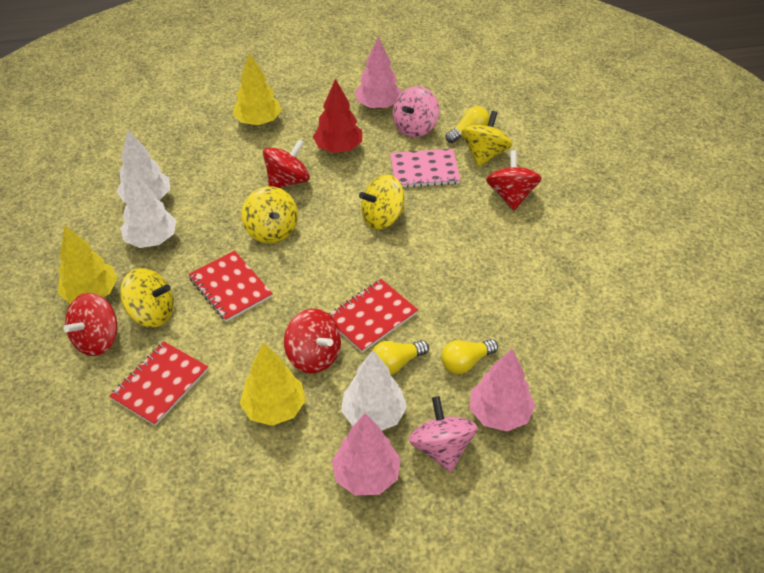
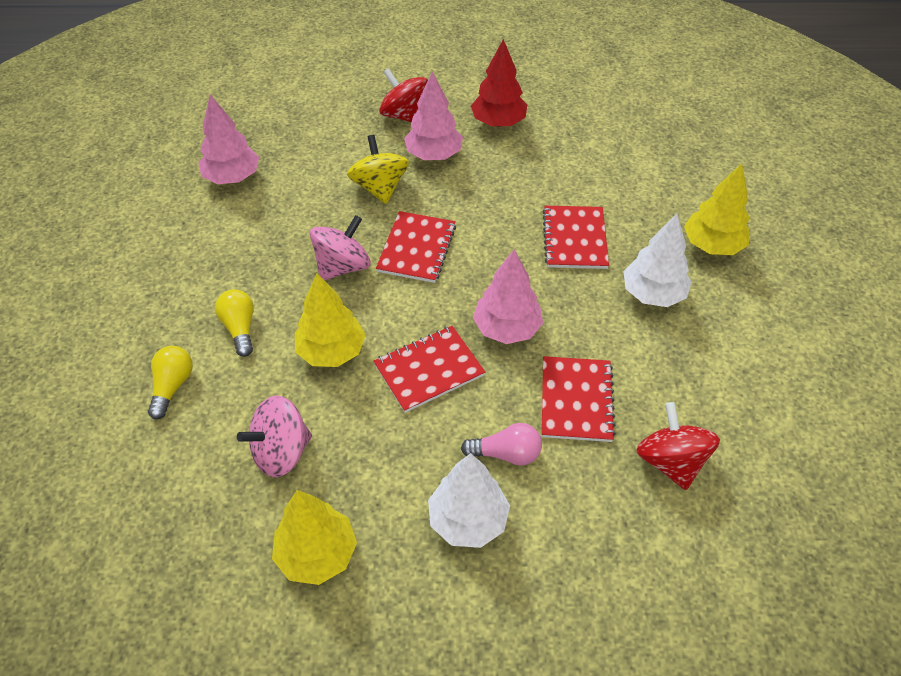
pink light bulb: none = 0 -> [461,423,542,466] = 1
pink notebook: [390,149,461,188] = 1 -> none = 0
red notebook: [109,342,208,426] [188,251,273,322] [328,279,418,352] = 3 -> [374,326,485,413] [376,211,456,283] [542,206,609,269] [542,356,616,442] = 4
red spinning top: [64,293,117,356] [263,139,310,188] [284,309,341,373] [486,150,542,210] = 4 -> [379,68,428,122] [636,402,720,490] = 2
white tree: [117,130,170,203] [120,170,176,248] [341,350,407,431] = 3 -> [428,453,510,548] [623,214,692,307] = 2
yellow light bulb: [373,340,429,375] [441,339,498,374] [446,106,490,143] = 3 -> [148,346,193,420] [215,289,254,357] = 2
yellow spinning top: [120,268,174,327] [242,186,298,243] [359,175,404,230] [462,111,512,167] = 4 -> [347,135,409,204] = 1

